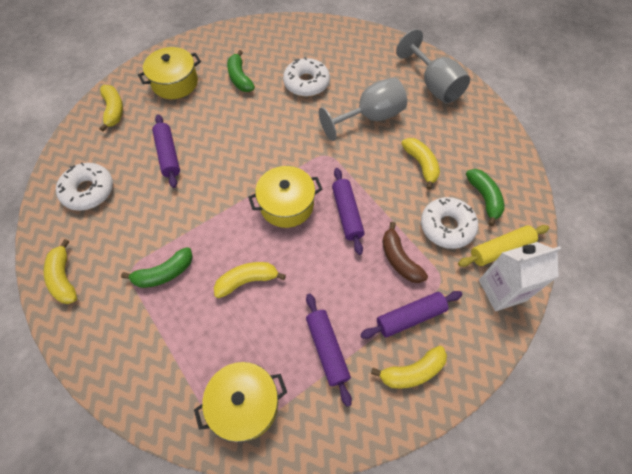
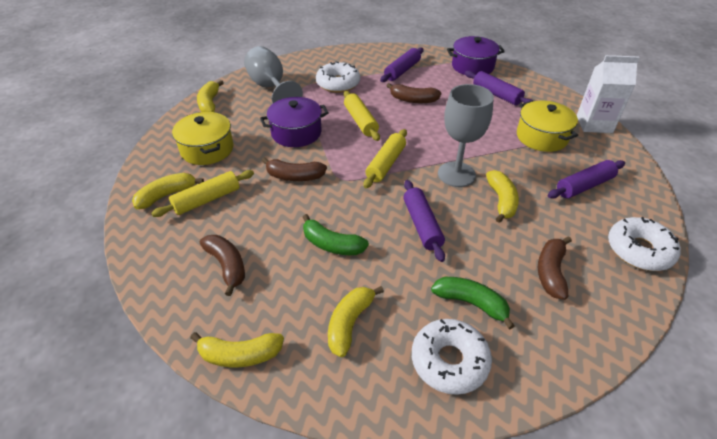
brown banana: [382,222,428,283] = 1 -> [200,235,245,296] [262,157,327,181] [386,83,441,103] [538,236,572,300] = 4
green banana: [121,247,193,288] [227,50,255,92] [466,169,505,226] = 3 -> [303,214,369,255] [431,277,515,330] = 2
purple pot: none = 0 -> [260,97,329,147] [447,36,505,75] = 2
yellow pot: [138,47,201,99] [194,362,287,442] [248,166,322,228] = 3 -> [172,112,233,165] [517,101,578,152] = 2
yellow rolling pin: [458,225,549,267] = 1 -> [151,170,254,217] [344,91,380,141] [364,129,407,188] = 3

